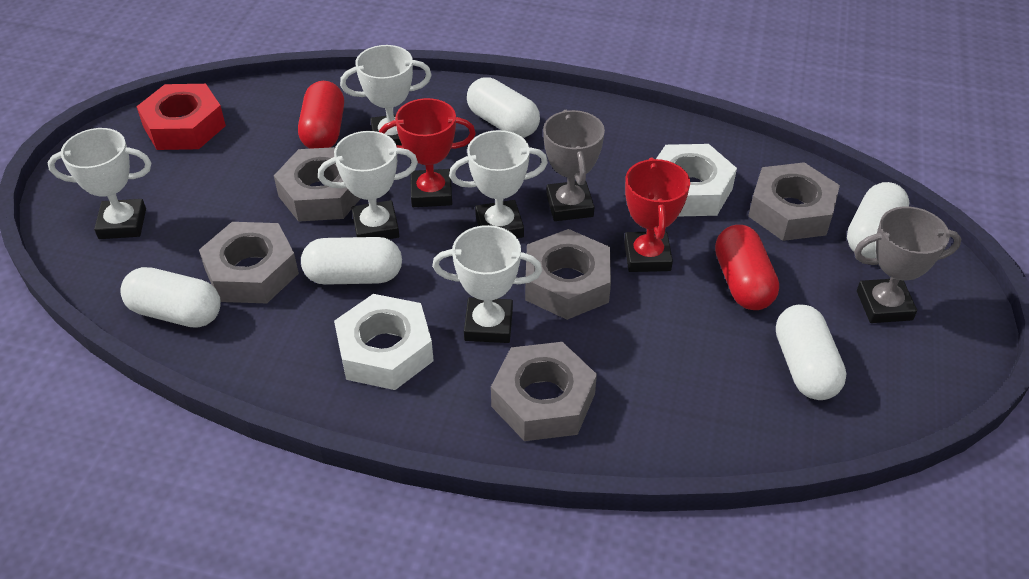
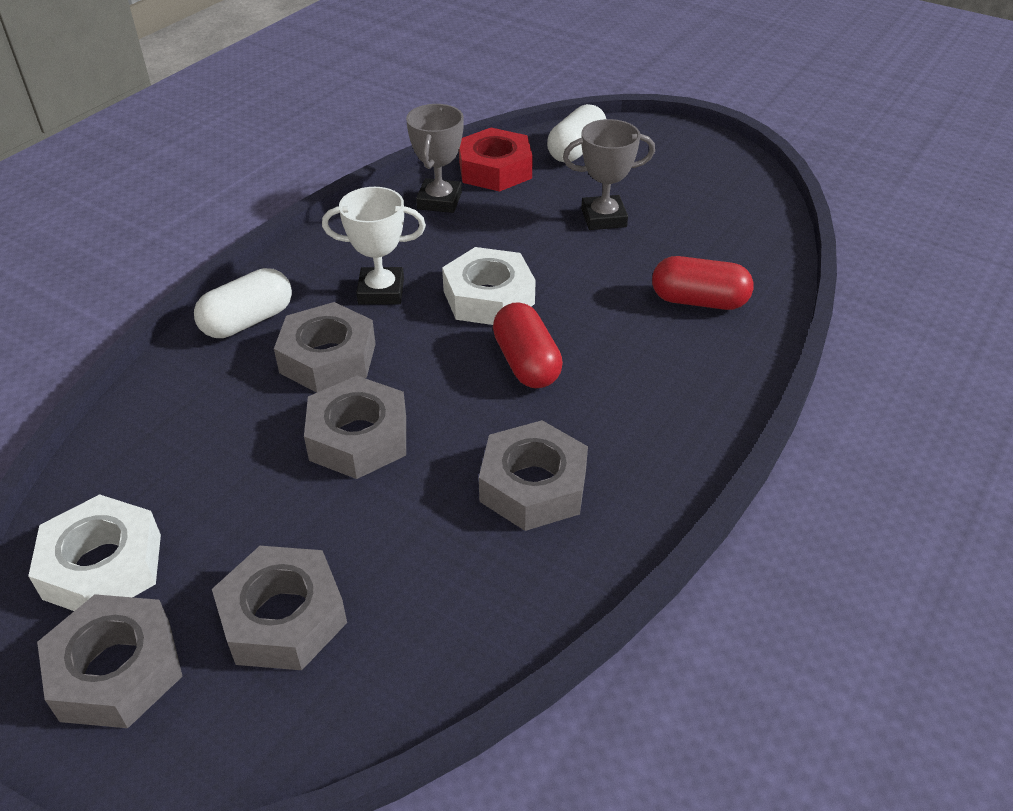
red trophy: [379,98,476,207] [624,157,690,272] = 2 -> none = 0
white capsule: [120,267,221,328] [301,237,402,285] [467,77,540,138] [776,305,847,400] [847,182,910,258] = 5 -> [194,268,292,338] [547,104,606,162] = 2
white trophy: [48,128,151,239] [318,131,418,239] [340,45,432,146] [432,225,542,343] [449,130,548,238] = 5 -> [322,187,426,304] = 1

